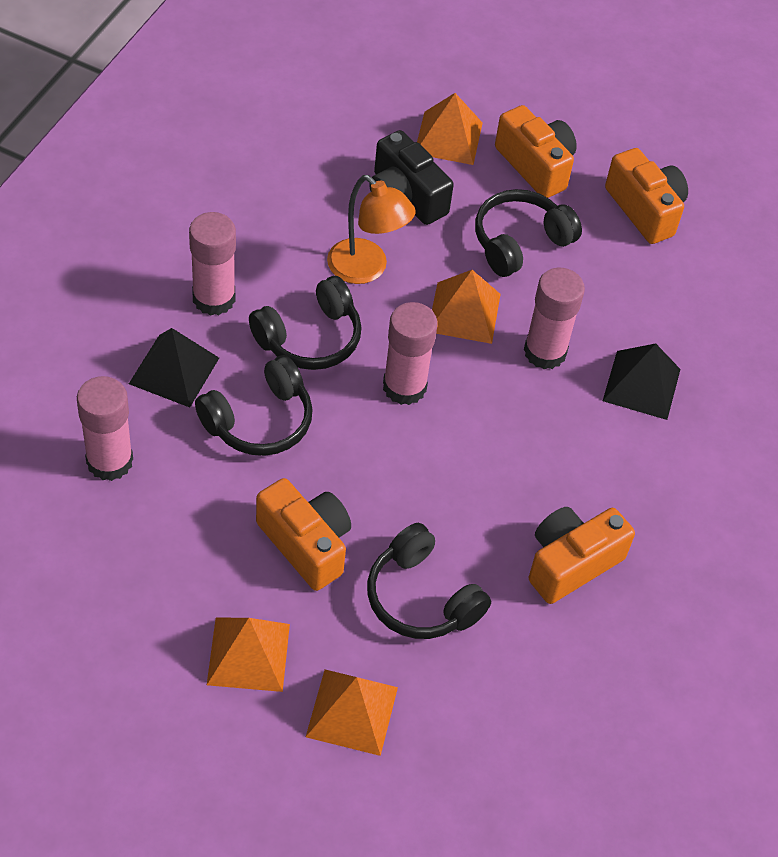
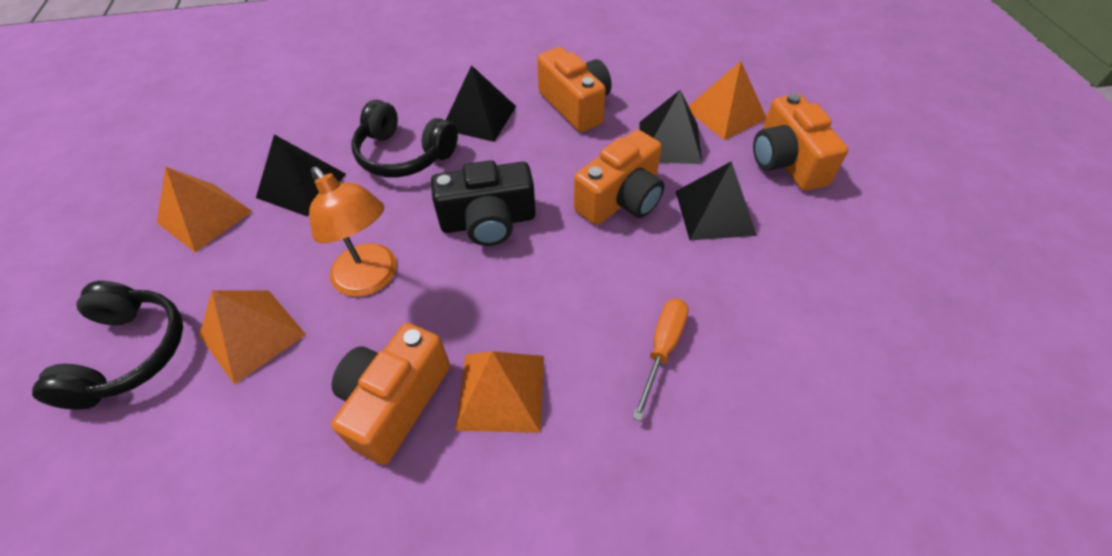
black headphones: [195,355,313,456] [249,276,362,370] [367,523,491,639] [475,189,582,277] = 4 -> [32,281,183,409] [351,100,458,178] = 2
black pyramid: [129,328,219,407] [603,344,681,420] = 2 -> [256,134,346,216] [446,65,516,142] [639,90,702,164] [676,161,757,240] = 4
orange screwdriver: none = 0 -> [632,298,689,421] = 1
pink glue stick: [77,376,133,481] [189,212,236,316] [383,302,438,405] [524,268,585,369] = 4 -> none = 0

